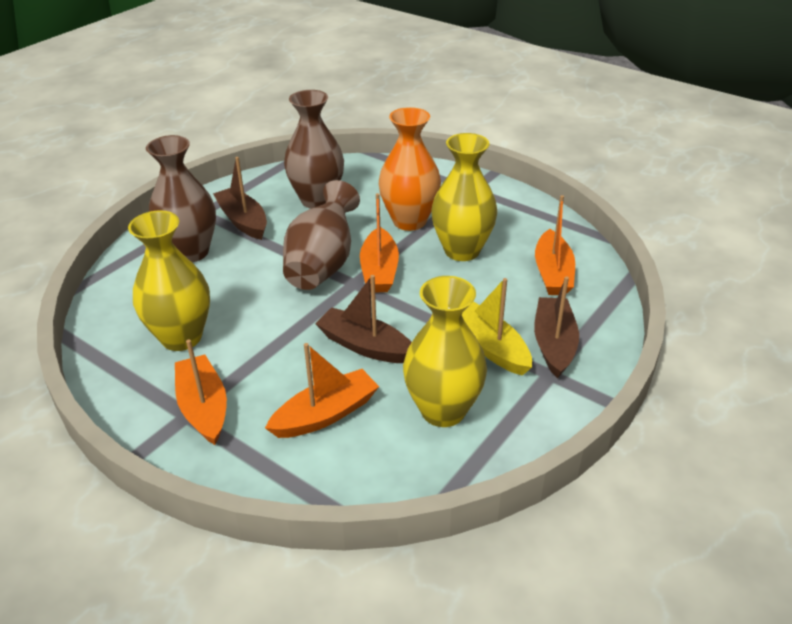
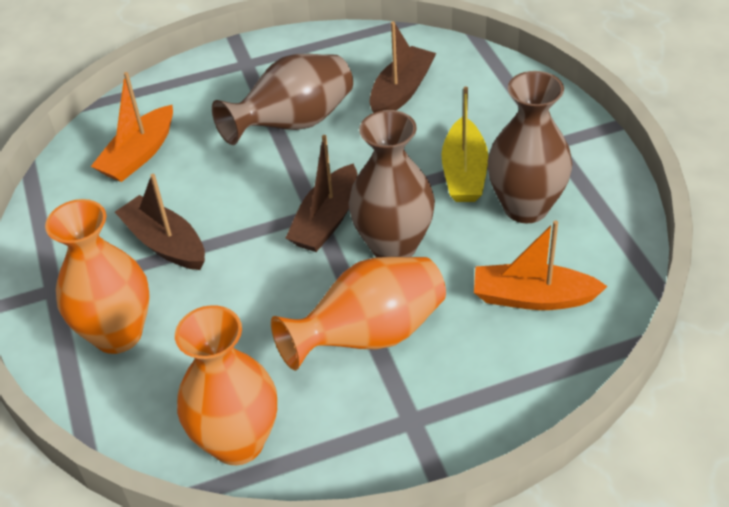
orange boat: [175,339,227,445] [265,343,379,438] [360,193,399,292] [535,195,575,295] = 4 -> [91,72,173,182] [474,220,608,310] = 2
orange vase: [379,107,441,231] = 1 -> [45,199,150,354] [175,305,277,465] [271,257,446,371] = 3
yellow vase: [128,210,210,351] [403,276,487,427] [431,133,497,261] = 3 -> none = 0

